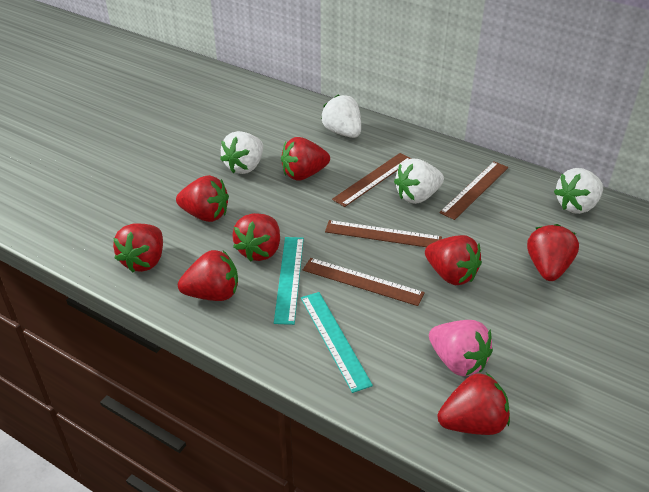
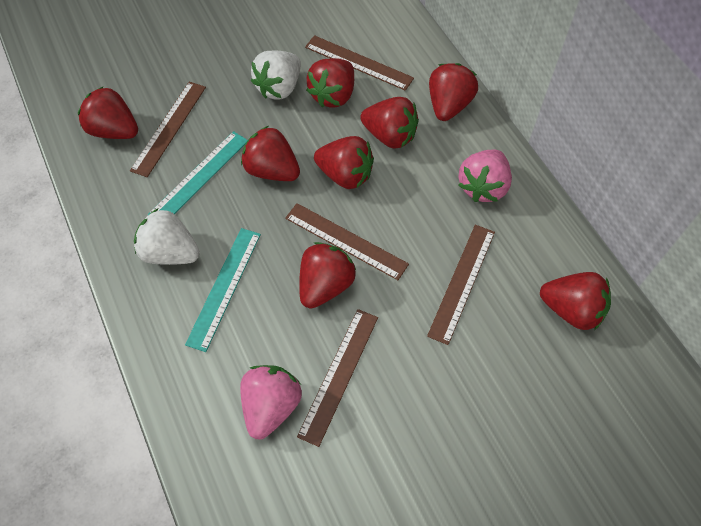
brown ruler: [303,258,425,306] [325,220,442,247] [332,153,411,207] [439,161,508,220] = 4 -> [130,82,206,177] [285,203,409,280] [297,309,378,447] [305,35,414,91] [427,225,495,345] = 5
pink strawberry: [429,320,493,376] = 1 -> [240,365,302,440] [459,150,512,202] = 2
white strawberry: [220,131,263,174] [321,94,361,138] [394,158,444,204] [554,168,603,214] = 4 -> [134,209,200,265] [251,51,301,100] = 2

